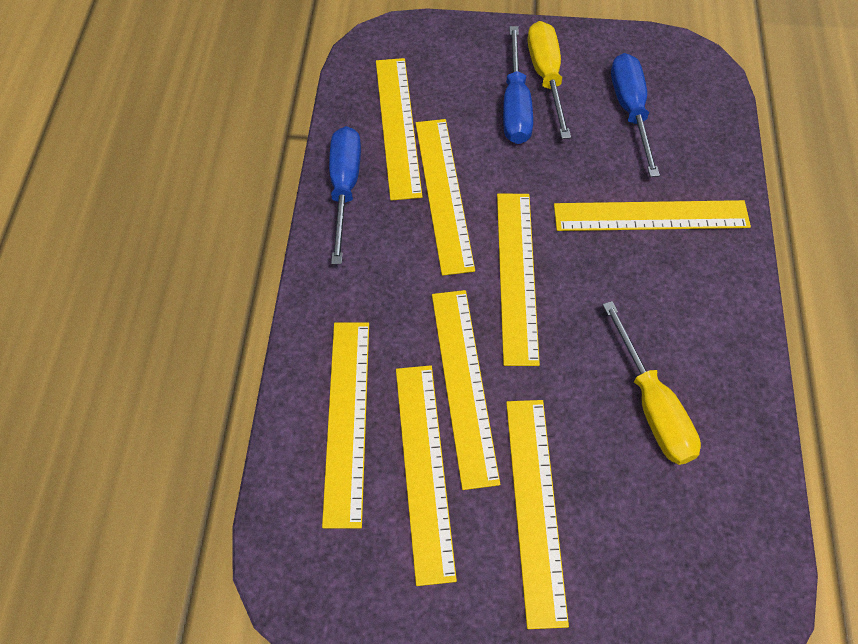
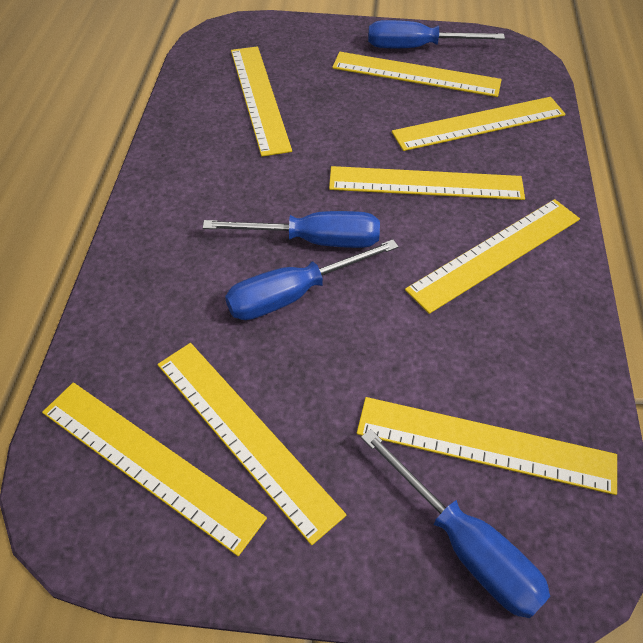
blue screwdriver: [329,126,361,264] [503,26,533,144] [611,53,660,177] = 3 -> [203,211,380,248] [225,239,399,320] [361,429,550,619] [368,20,505,48] = 4
yellow screwdriver: [528,21,571,139] [603,301,701,465] = 2 -> none = 0

